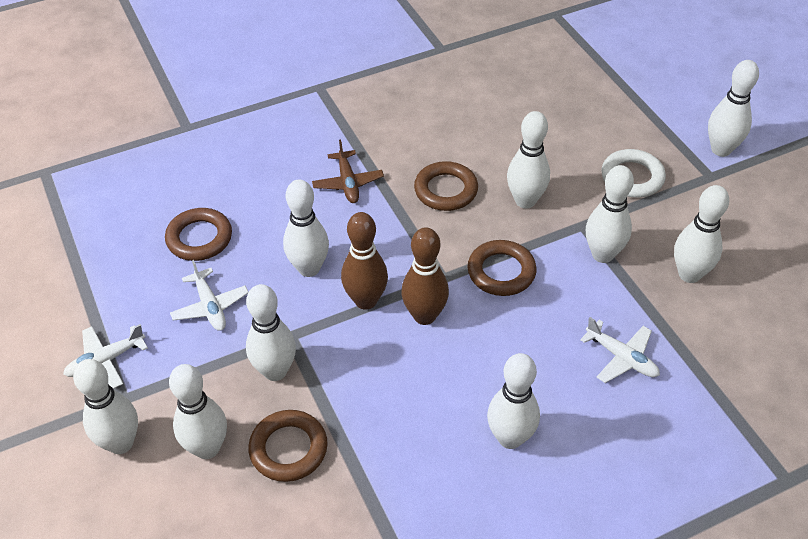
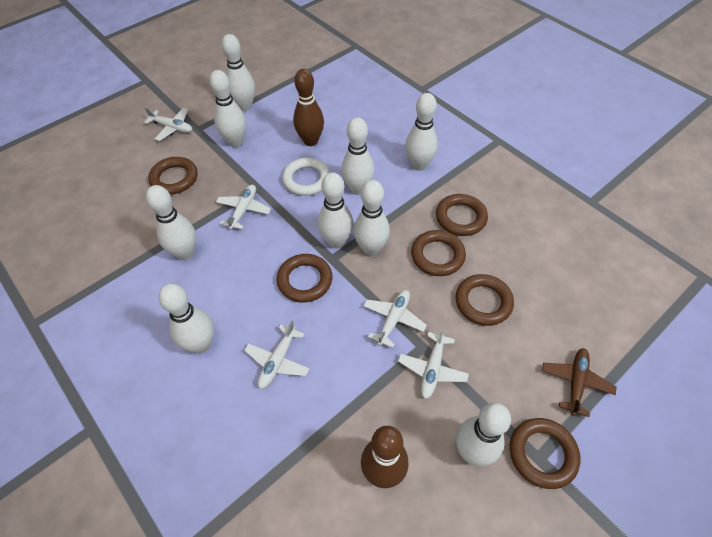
brown ring: [165,208,232,261] [248,410,328,482] [414,161,478,211] [468,240,537,296] = 4 -> [148,157,198,195] [277,254,332,303] [411,230,466,276] [436,194,488,236] [455,274,514,326] [510,418,580,489] = 6
white plane: [63,324,148,389] [170,260,249,331] [580,317,660,383] = 3 -> [144,107,192,141] [216,185,271,230] [244,320,310,389] [363,290,427,348] [398,326,469,399] = 5

